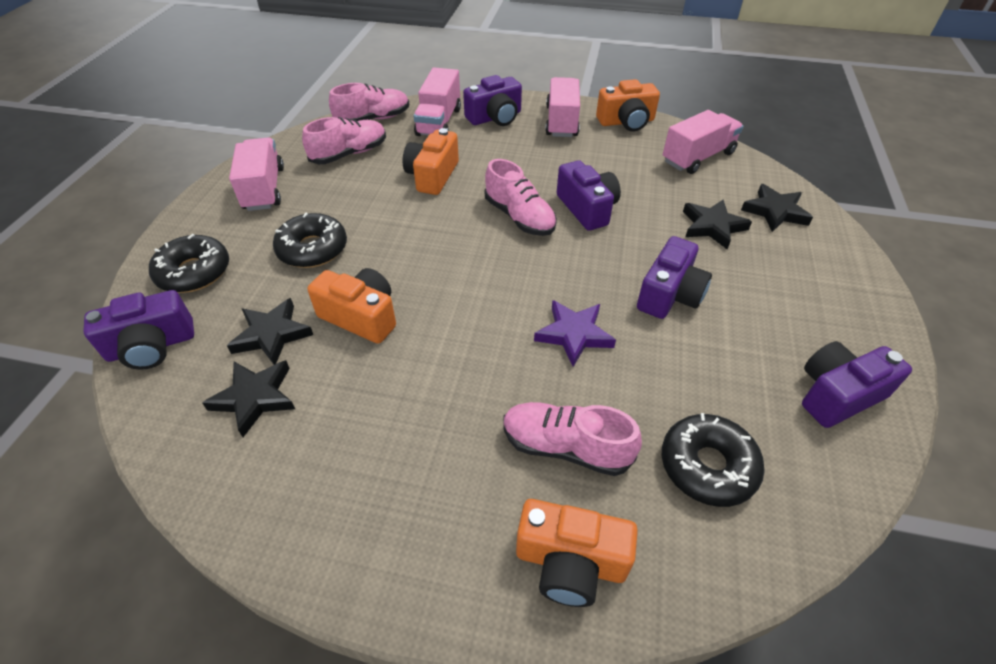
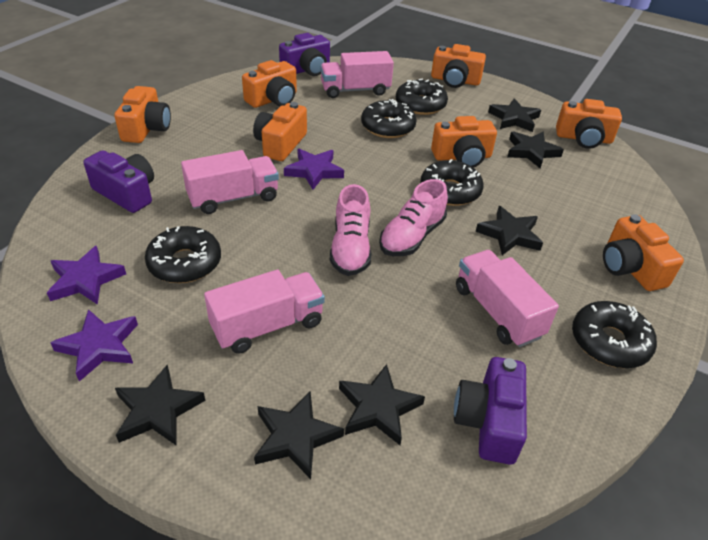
black donut: [149,234,229,293] [273,213,347,268] [662,413,765,507] = 3 -> [145,226,221,283] [361,99,417,138] [396,79,448,115] [420,159,484,206] [572,301,657,368] = 5
black star: [202,360,295,437] [227,298,313,365] [683,199,752,249] [741,184,813,232] = 4 -> [115,365,205,446] [254,391,344,479] [339,364,425,445] [476,206,543,255] [488,98,541,132] [507,132,564,169] = 6
orange camera: [307,268,396,344] [403,128,459,195] [516,499,638,607] [596,79,660,131] = 4 -> [114,86,171,143] [242,60,297,108] [253,102,307,161] [431,44,486,88] [431,116,497,168] [556,99,622,149] [603,214,684,291] = 7
pink shoe: [302,117,386,164] [329,83,409,121] [485,159,557,236] [503,402,642,476] = 4 -> [330,184,372,276] [379,179,448,256] = 2
purple camera: [83,290,194,370] [463,75,522,126] [557,160,621,231] [637,236,712,319] [802,341,912,428] = 5 -> [84,150,154,213] [279,33,330,76] [454,357,527,465] = 3
purple star: [534,300,616,367] = 1 -> [47,246,126,305] [50,309,138,382] [284,149,344,190] = 3

